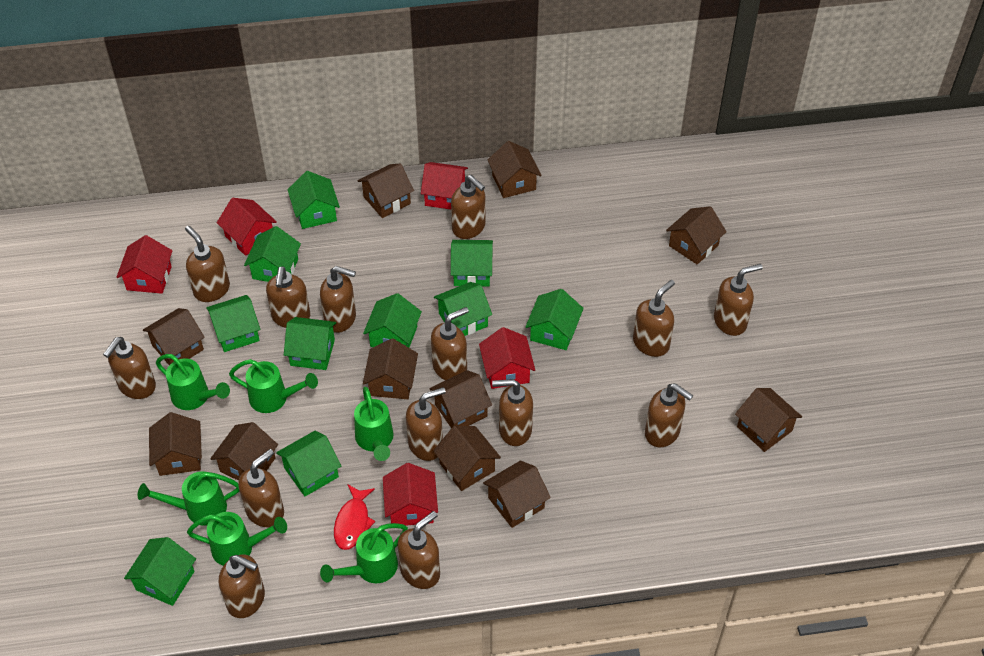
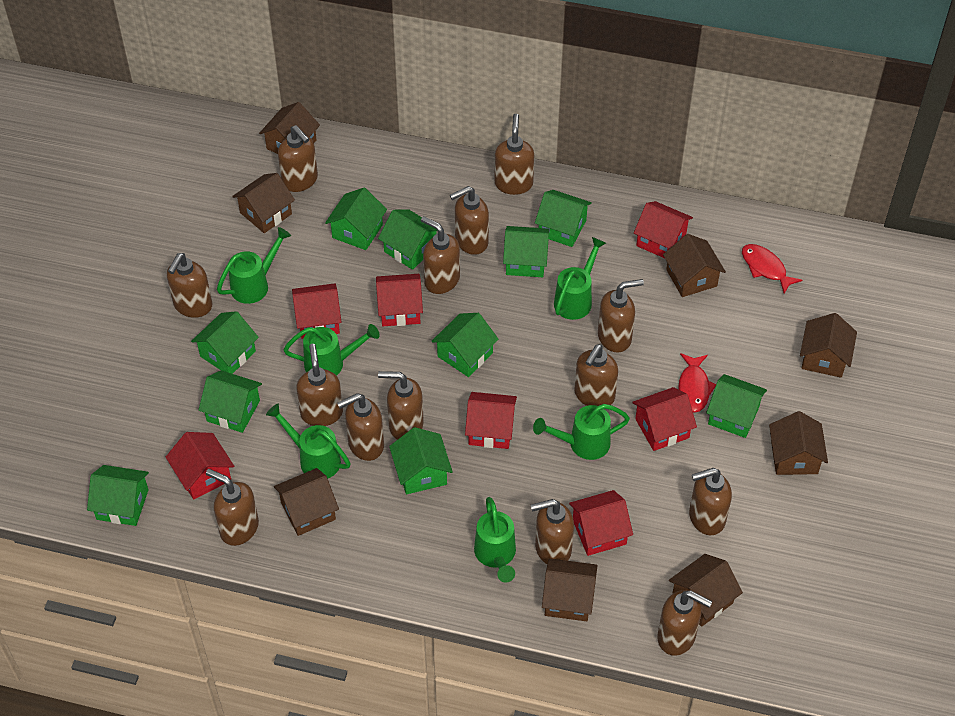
brown house: [143,308,205,365] [149,412,202,476] [210,422,278,481] [358,163,414,218] [363,338,418,399] [429,370,492,428] [433,426,501,491] [483,461,551,528] [488,141,542,198] [666,206,727,264] [735,388,802,452] = 11 -> [232,173,295,233] [259,102,320,154] [274,468,339,536] [542,558,598,621] [663,234,726,297] [669,554,743,627] [769,411,828,475] [800,313,857,378] = 8
red fish: [334,485,375,550] = 1 -> [678,353,716,413] [742,244,803,294] = 2
red house: [117,235,172,294] [217,198,277,256] [383,463,438,526] [421,162,468,209] [479,327,535,389] = 5 -> [166,432,234,500] [292,283,341,339] [376,274,423,326] [465,392,517,449] [569,490,633,556] [632,387,697,451] [634,201,693,258] = 7

